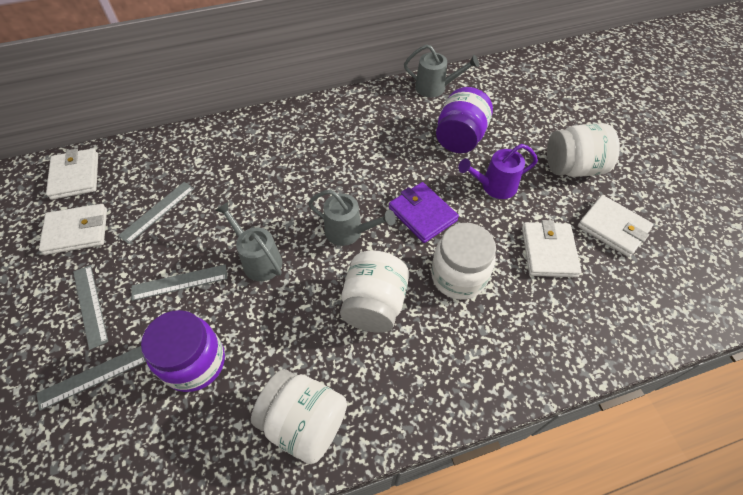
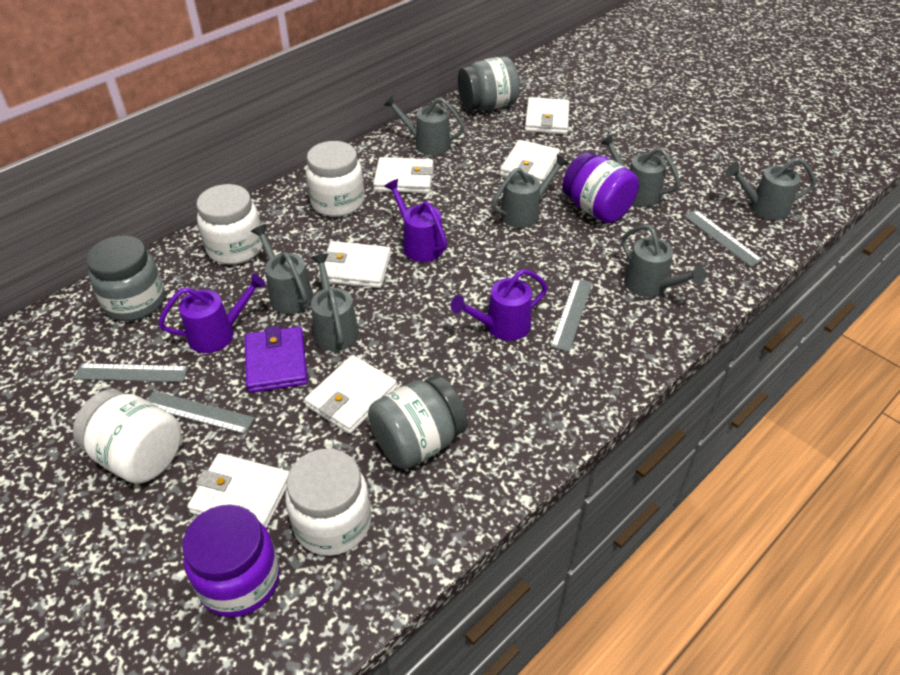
grey jar: none = 0 -> [86,236,165,321] [368,375,468,469] [458,56,520,111] = 3
grey watering can: [215,202,282,281] [308,190,396,246] [404,45,479,98] = 3 -> [251,224,313,314] [311,254,359,351] [383,95,465,156] [492,154,569,228] [600,134,680,207] [622,225,706,297] [726,157,816,220] = 7
purple watering can: [458,144,538,199] = 1 -> [159,273,266,353] [384,179,447,262] [451,269,548,341] = 3
white wallet: [39,204,107,255] [46,148,98,200] [522,220,581,277] [578,195,653,257] = 4 -> [187,453,289,529] [304,355,397,434] [318,241,391,288] [373,157,434,193] [500,140,560,185] [525,97,569,134] = 6

